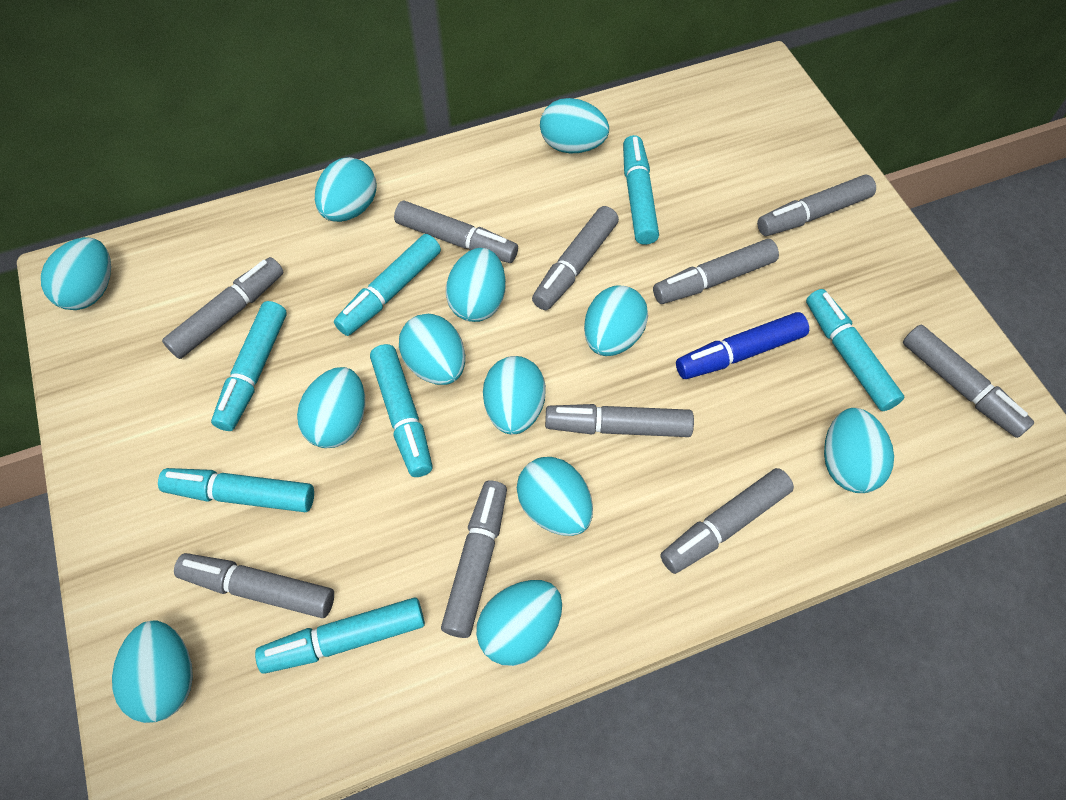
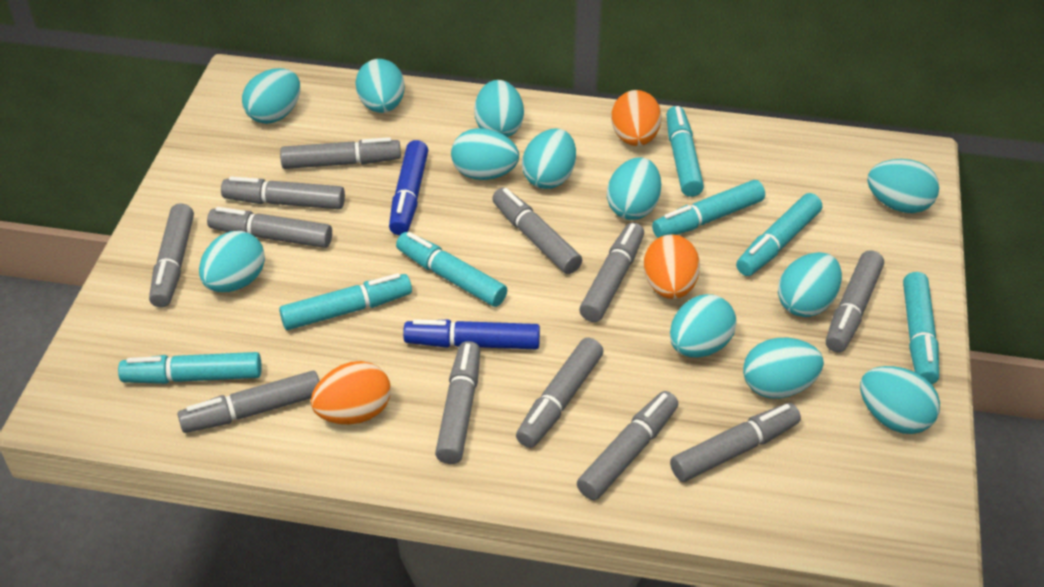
blue marker: [676,312,809,379] = 1 -> [389,140,428,235] [403,319,540,349] = 2
grey marker: [162,257,284,359] [174,553,334,618] [394,201,518,263] [441,480,507,638] [532,206,619,310] [545,404,694,437] [653,239,779,304] [660,468,794,574] [757,174,876,236] [903,325,1034,438] = 10 -> [149,203,194,308] [177,371,320,433] [207,207,332,248] [221,176,345,209] [280,137,401,169] [435,341,480,464] [492,188,582,274] [516,338,603,448] [577,391,678,500] [579,222,644,322] [670,403,801,482] [826,250,884,352] = 12
orange egg: none = 0 -> [311,361,391,424] [611,90,662,146] [644,234,700,299] = 3

